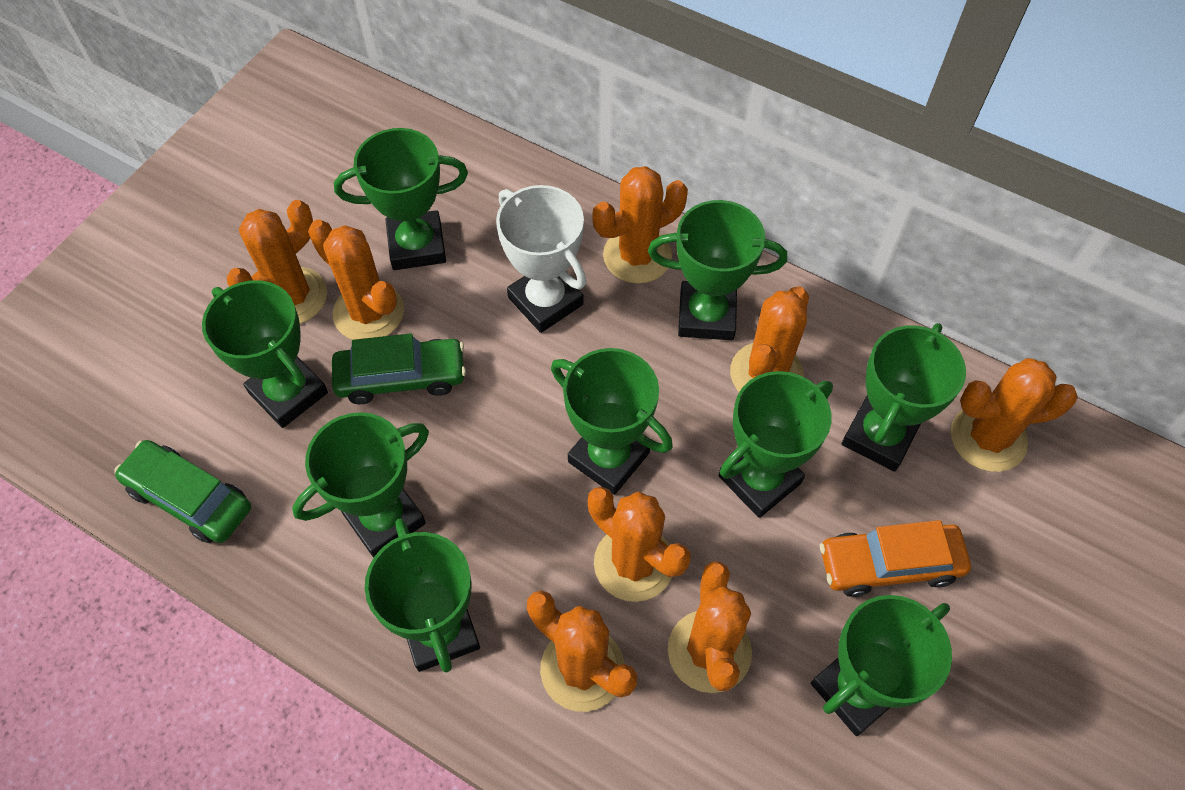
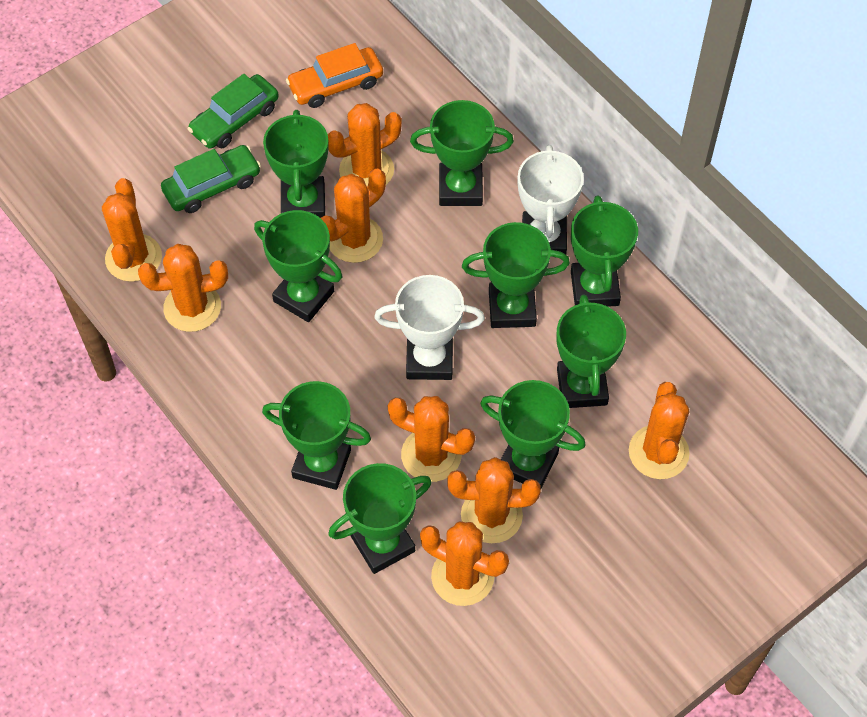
white trophy: [496,185,586,333] = 1 -> [374,275,485,380] [518,145,584,254] = 2

